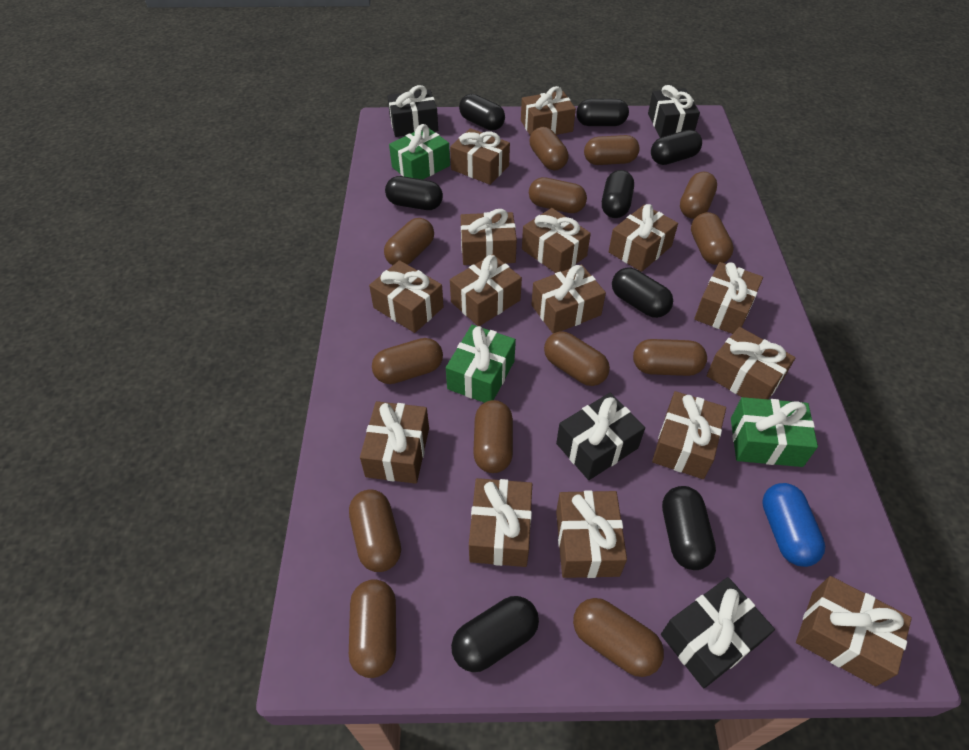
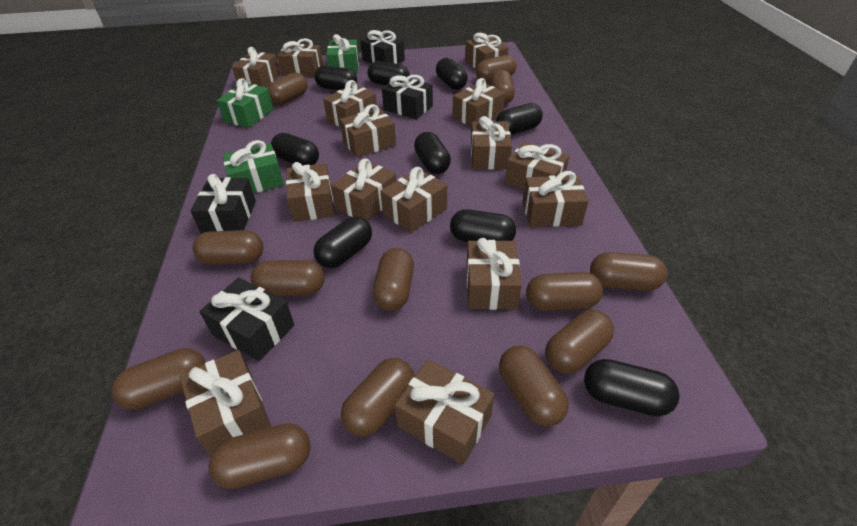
black capsule: [385,176,443,210] [451,596,539,672] [459,94,505,130] [576,99,629,126] [602,170,634,218] [612,267,673,318] [651,130,702,165] [662,486,716,570] = 8 -> [271,133,319,166] [314,65,357,90] [314,216,372,268] [367,61,410,85] [414,132,451,174] [436,58,468,90] [450,209,516,242] [496,103,543,135] [584,359,680,416] = 9
blue capsule: [762,483,825,567] = 1 -> none = 0

